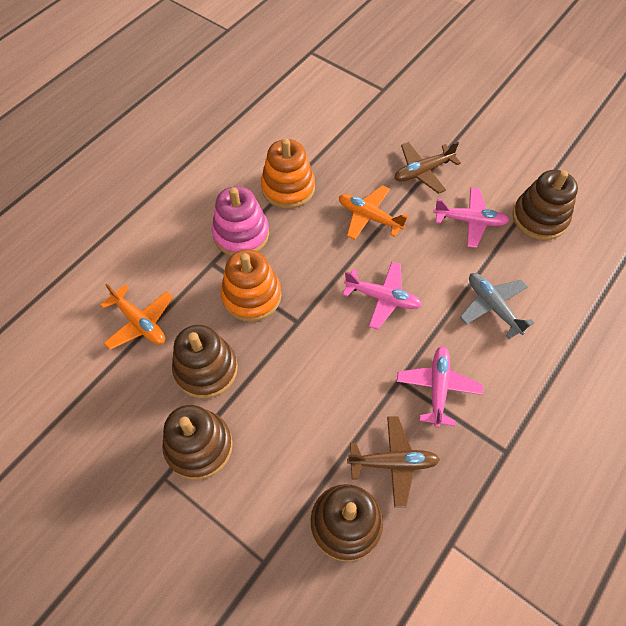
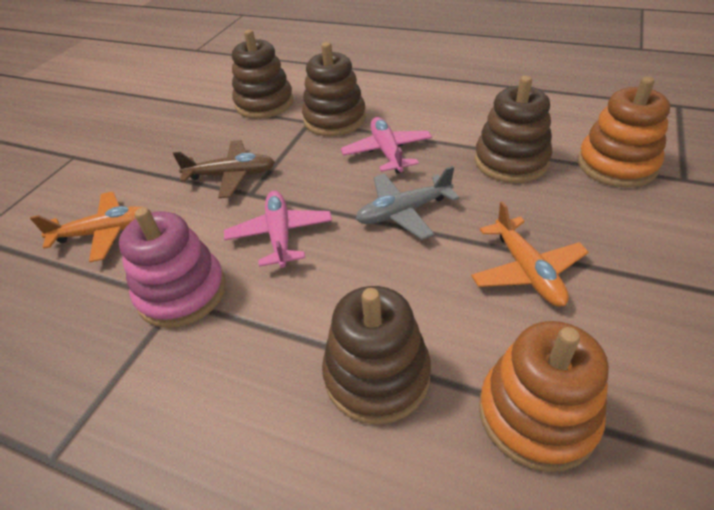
brown plane: [347,416,440,508] [394,142,461,194] = 2 -> [173,140,275,198] = 1
pink plane: [343,262,422,329] [397,346,483,428] [433,187,509,248] = 3 -> [224,191,332,268] [341,117,432,174] = 2

